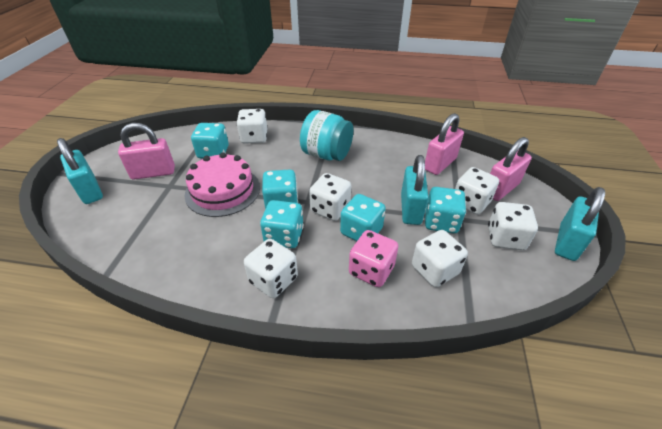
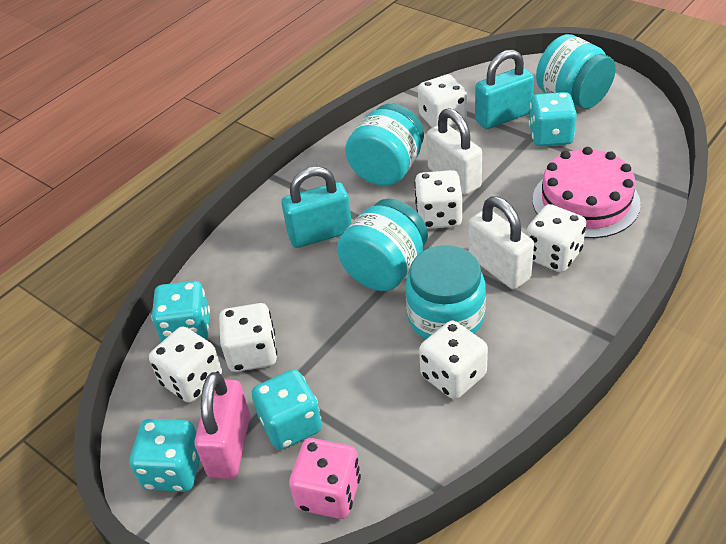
pink padlock: [118,123,175,180] [425,113,464,175] [490,137,532,201] = 3 -> [194,372,250,479] = 1
turquoise dice: [191,123,229,159] [260,200,304,248] [262,169,298,209] [340,194,386,241] [425,187,466,233] = 5 -> [130,419,200,492] [152,281,210,342] [252,369,322,450] [529,92,577,146] = 4
turquoise jar: [300,110,353,161] = 1 -> [337,199,428,291] [345,104,424,186] [406,245,486,339] [536,34,616,109] = 4
turquoise padlock: [57,138,103,204] [401,155,429,225] [555,187,605,261] = 3 -> [281,166,352,248] [475,50,534,129] = 2
white padlock: none = 0 -> [427,108,482,195] [469,196,534,289] = 2

